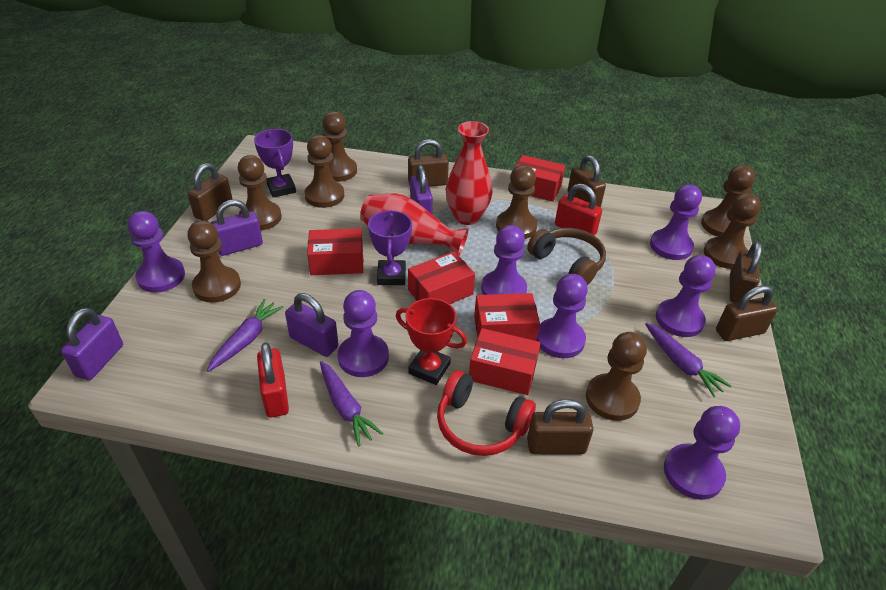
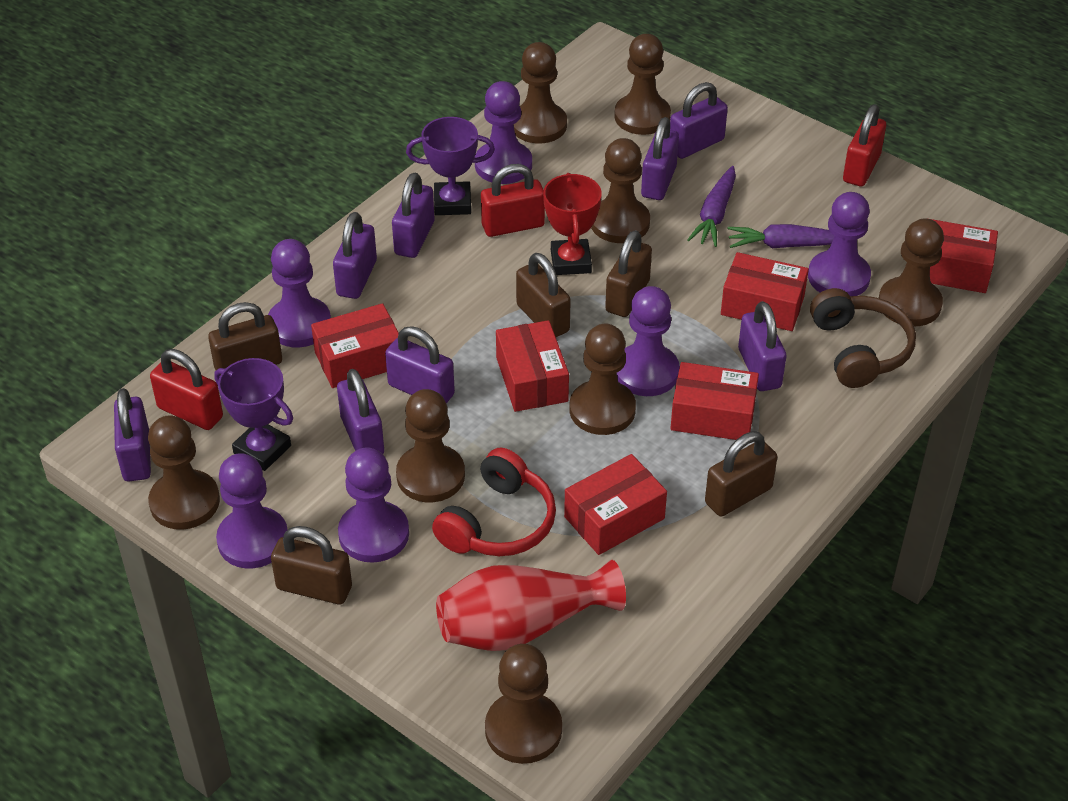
brown padlock: [188,163,233,221] [408,139,449,186] [527,399,593,454] [567,155,606,207] [716,285,778,341] [730,242,762,303] = 6 -> [208,302,282,370] [271,526,352,604] [516,253,571,337] [605,230,652,317] [705,432,777,517] = 5
purple carrot: [207,299,284,372] [320,361,383,447] [645,323,732,397] = 3 -> [687,166,736,247] [727,224,835,248] = 2
purple padlock: [61,308,123,380] [211,199,263,256] [285,293,339,357] [410,165,433,214] = 4 -> [114,388,151,481] [333,212,377,299] [337,369,384,454] [385,326,455,404] [392,173,435,258] [641,117,679,200] [670,82,728,159] [738,301,786,391] = 8
purple pawn: [127,211,185,293] [338,290,389,377] [481,225,527,295] [536,274,588,358] [650,184,702,260] [656,255,716,337] [664,406,740,500] = 7 -> [216,453,287,568] [268,239,331,347] [338,447,409,563] [475,81,532,184] [617,286,680,396] [808,192,871,296] = 6
red box: [307,228,363,275] [408,252,475,304] [469,328,541,395] [474,293,540,341] [515,155,565,202] = 5 -> [311,303,399,388] [496,320,569,412] [564,454,667,555] [670,362,759,440] [721,252,809,331] [926,218,998,293] = 6
red padlock: [257,343,289,418] [555,184,602,236] = 2 -> [150,349,223,430] [481,164,545,237] [843,104,886,186] = 3
red vase: [360,193,469,256] [446,121,493,225] = 2 -> [436,560,626,651] = 1

